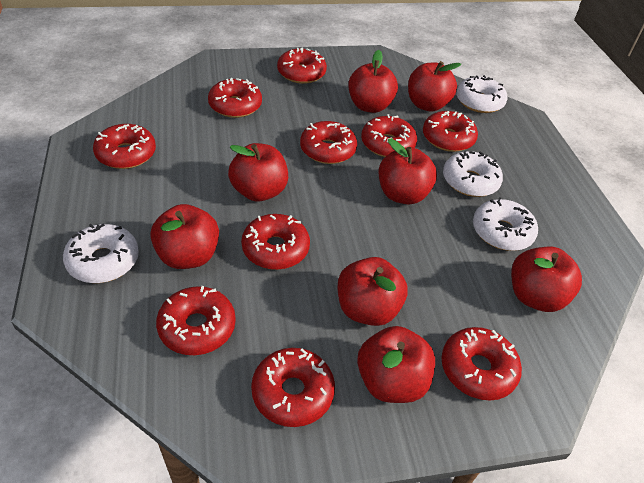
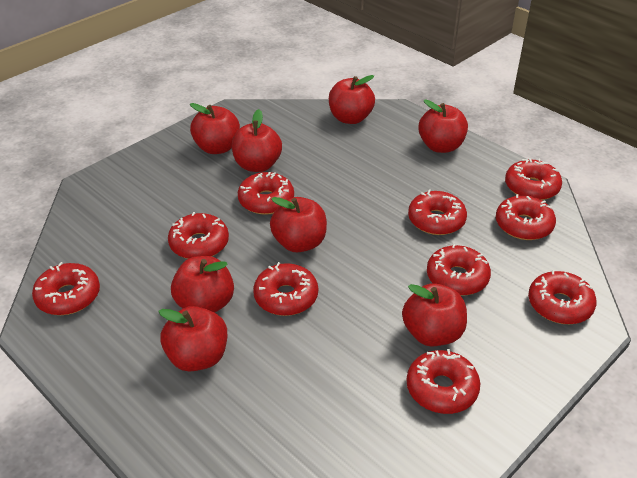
white donut: [63,224,139,283] [443,151,503,197] [456,75,507,113] [473,197,538,251] = 4 -> none = 0

